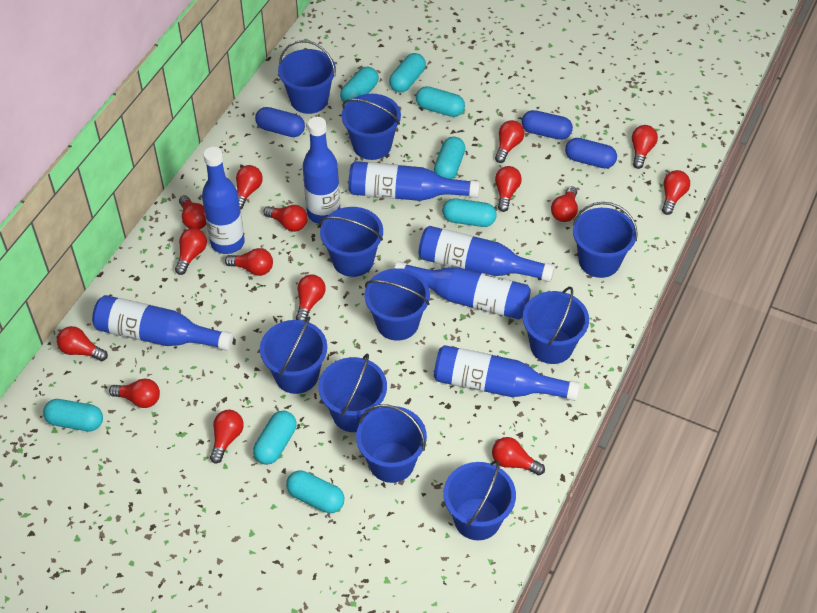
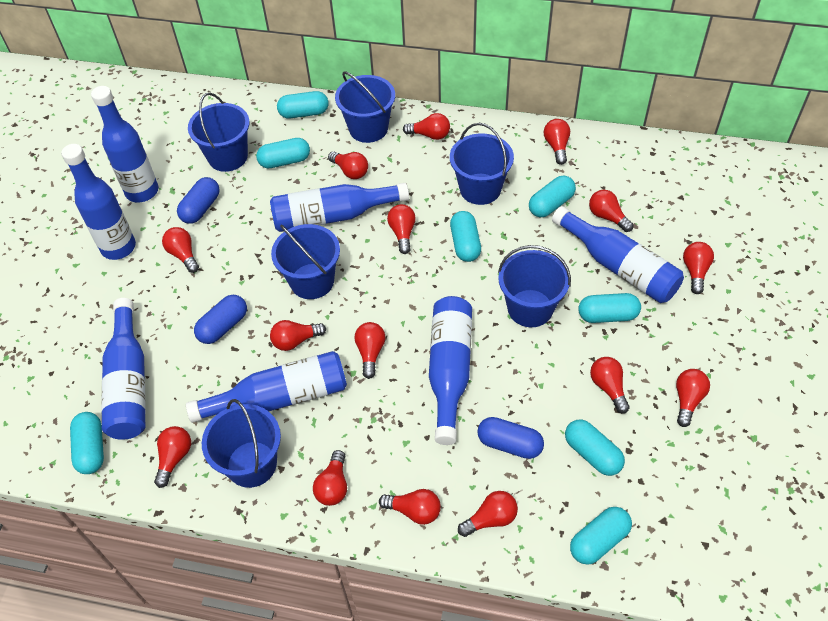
blue bucket: [260,316,327,394] [278,40,336,114] [318,354,387,432] [320,207,383,277] [342,94,401,160] [356,404,427,483] [364,268,430,341] [443,460,516,540] [523,287,589,364] [573,202,638,278] = 10 -> [188,93,250,172] [202,399,281,488] [271,224,340,299] [335,71,395,143] [450,123,514,205] [498,245,571,327] = 6

